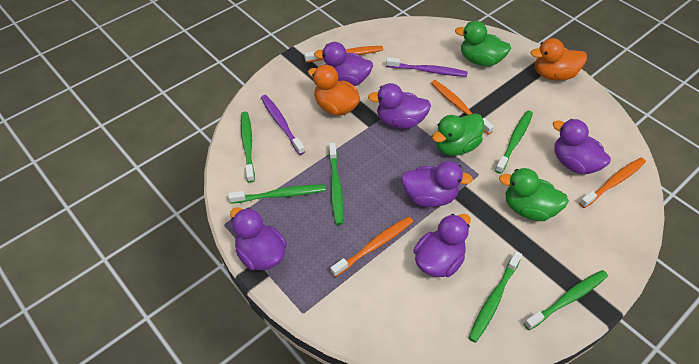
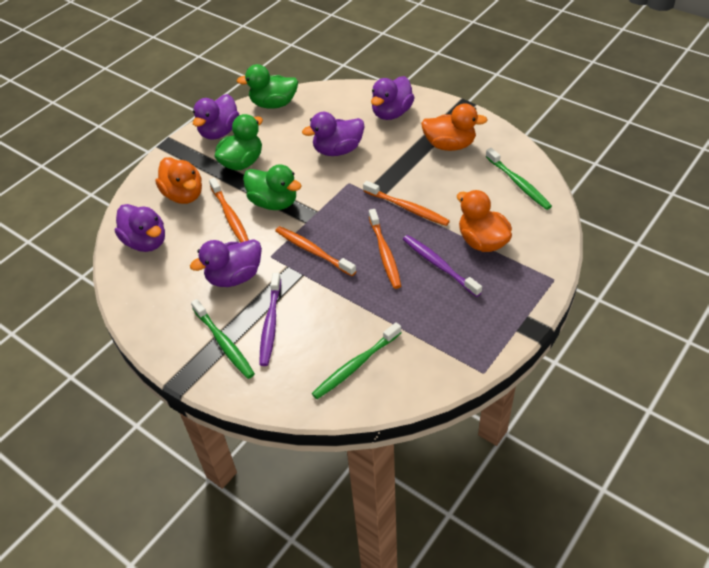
green toothbrush: [228,185,326,204] [241,112,255,183] [329,143,343,225] [468,251,522,343] [495,111,533,174] [524,270,608,330] = 6 -> [191,299,255,379] [312,322,402,399] [486,148,552,210] = 3
orange duck: [308,65,360,116] [530,38,587,81] = 2 -> [155,157,202,204] [421,103,487,151] [457,190,512,252] = 3
purple duck: [230,207,287,270] [314,42,373,86] [368,83,431,129] [401,161,473,207] [413,214,471,277] [553,119,611,174] = 6 -> [115,204,165,252] [190,239,262,287] [193,94,240,140] [302,112,364,156] [371,76,415,120] = 5

